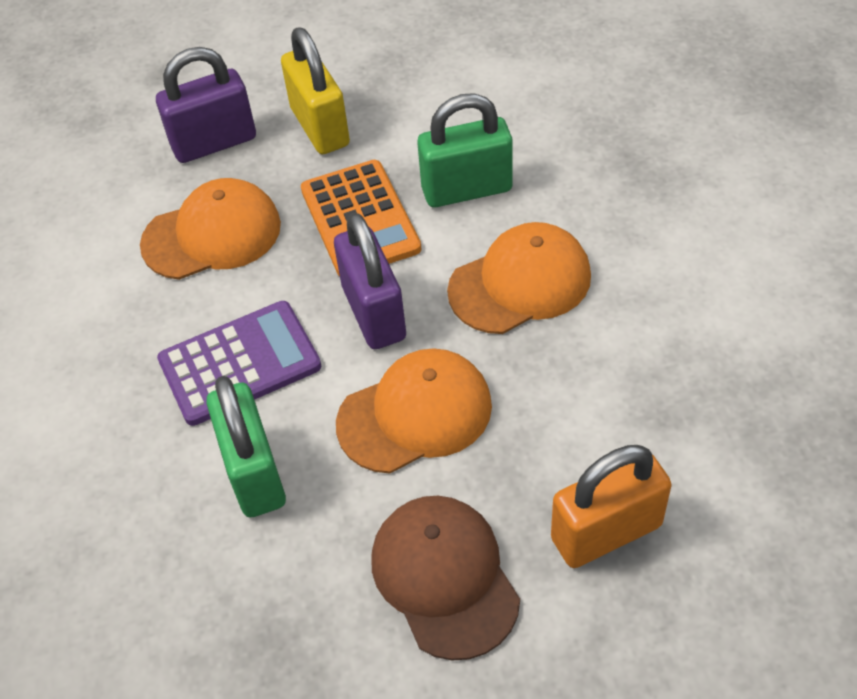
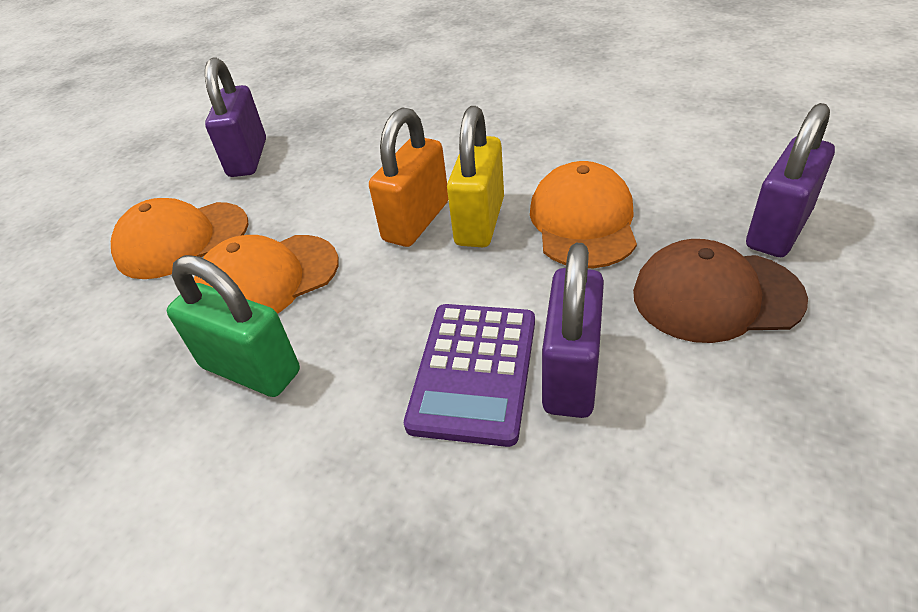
green padlock: [206,376,286,518] [417,93,513,207] = 2 -> [167,255,300,397] = 1
orange calculator: [301,160,421,277] = 1 -> none = 0
purple padlock: [156,47,256,163] [334,213,406,349] = 2 -> [205,57,266,177] [542,243,604,418] [746,103,835,257] = 3

